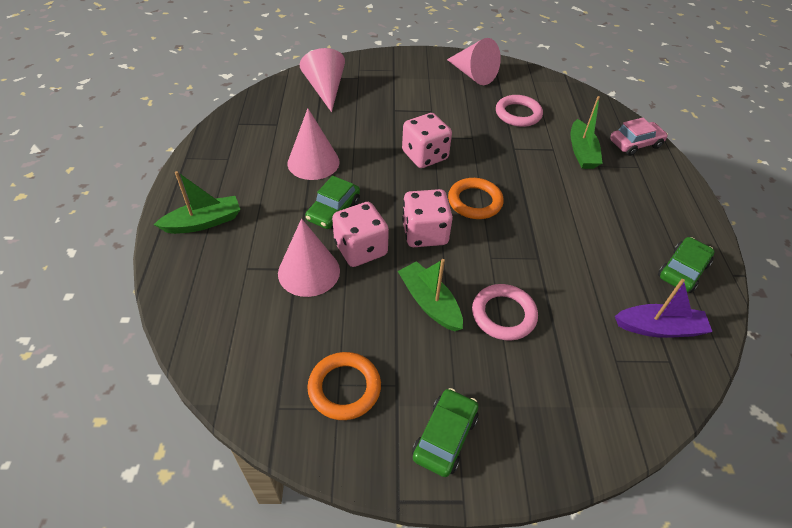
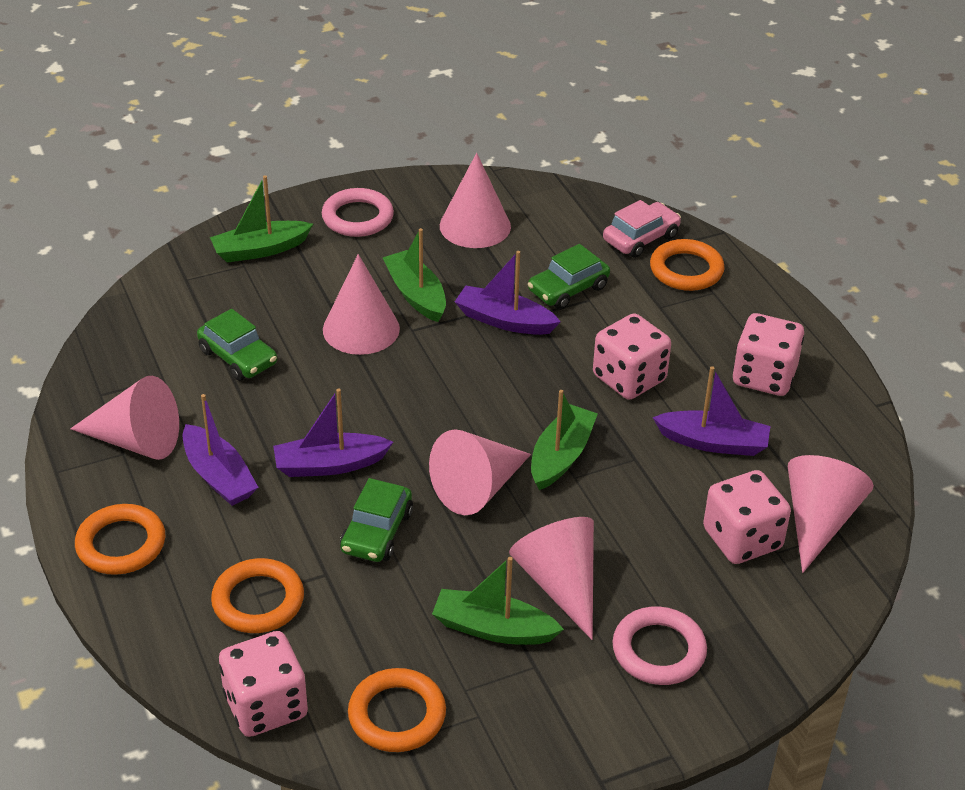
green boat: [154,171,240,234] [398,259,463,331] [570,96,603,169] = 3 -> [210,175,313,263] [383,228,446,322] [432,557,564,645] [531,390,598,490] = 4
orange ring: [307,352,381,420] [448,178,504,219] = 2 -> [75,504,165,575] [211,558,304,633] [348,668,446,752] [650,239,725,291] = 4
pink cone: [278,219,340,297] [288,108,340,180] [300,48,345,112] [447,38,501,85] = 4 -> [70,376,179,460] [323,254,400,355] [429,430,531,515] [440,153,511,248] [509,517,594,640] [788,455,874,573] = 6
pink dice: [332,202,389,267] [402,113,452,168] [402,189,453,247] = 3 -> [219,631,308,737] [593,313,671,400] [703,470,791,564] [733,313,804,396] = 4
purple boat: [615,279,712,338] = 1 -> [183,394,259,506] [273,389,393,477] [455,251,561,335] [652,366,770,456] = 4

